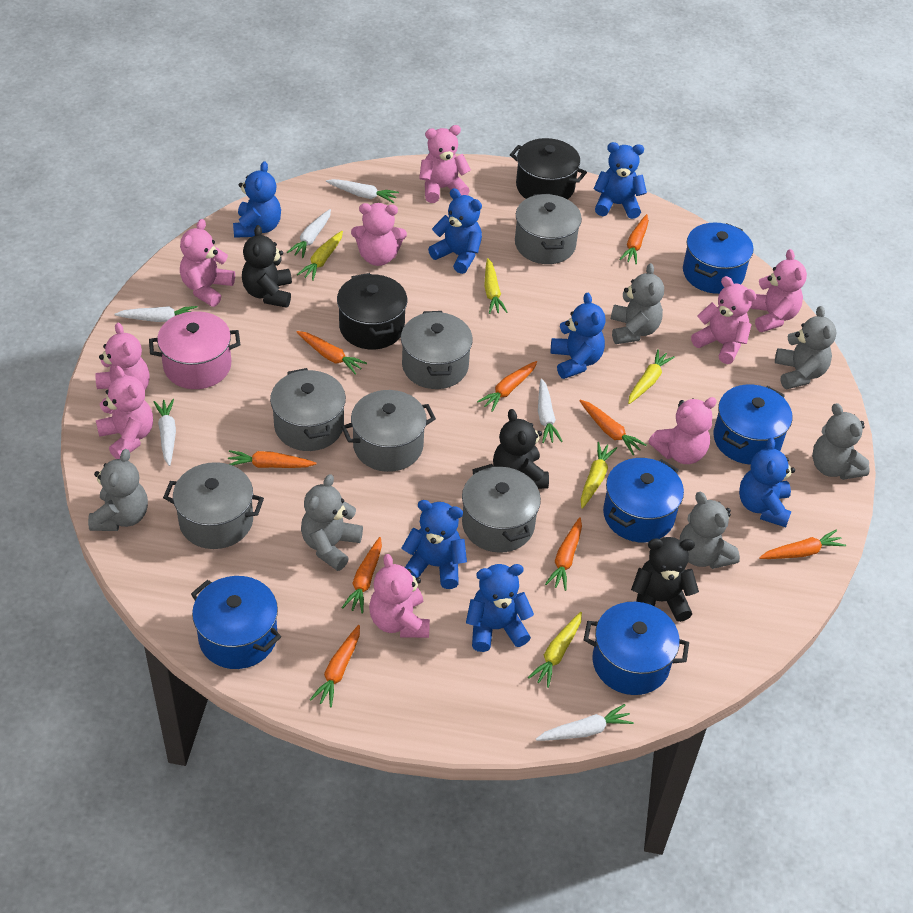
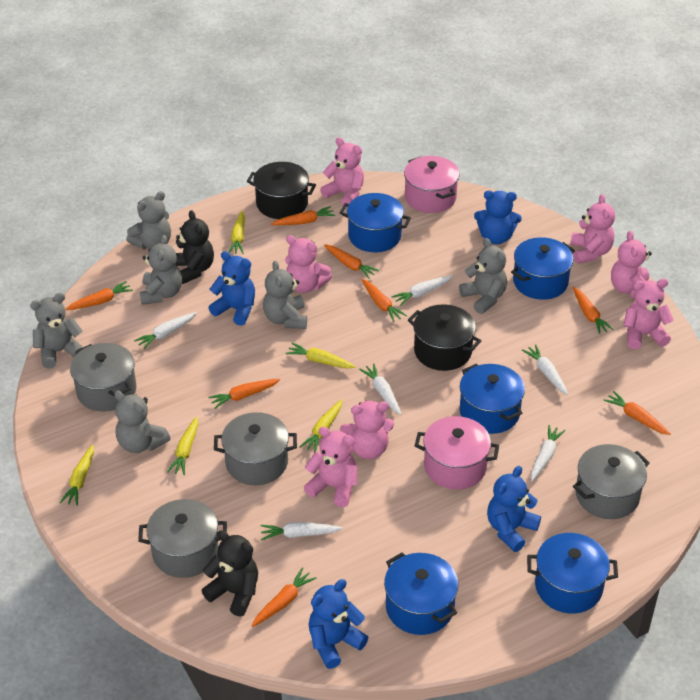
black teddy bear: [242,225,292,308] [493,409,549,489] [631,537,699,622] = 3 -> [175,210,214,284] [201,530,258,617] = 2
blue teddy bear: [233,161,281,238] [402,500,467,589] [428,188,482,274] [466,564,534,652] [551,293,606,379] [594,142,647,219] [739,437,795,527] = 7 -> [209,251,255,326] [308,579,369,669] [474,190,522,244] [487,466,541,552] = 4
grey pot: [163,462,264,549] [270,368,346,451] [341,390,436,472] [401,311,473,389] [462,464,541,553] [515,194,582,264] = 6 -> [70,343,136,411] [138,499,227,578] [214,412,297,485] [573,444,650,519] = 4
orange carrot: [228,450,316,468] [297,331,367,374] [310,625,360,707] [342,537,382,613] [477,361,537,412] [545,517,582,591] [579,400,647,455] [619,214,649,264] [759,530,846,559] = 9 -> [65,281,133,310] [208,379,280,409] [252,568,317,627] [271,206,336,225] [324,244,379,279] [361,279,407,322] [573,287,614,334] [603,391,670,435] = 8
pink pot: [149,311,240,389] = 1 -> [404,156,459,213] [415,416,499,490] = 2
pink teddy bear: [96,323,150,414] [96,366,153,459] [180,219,235,307] [351,203,407,266] [369,554,430,638] [419,125,471,203] [648,397,717,464] [691,276,756,364] [750,249,807,332] = 9 -> [285,235,332,293] [304,427,357,507] [320,137,364,208] [340,401,394,459] [570,194,615,264] [611,231,652,298] [623,279,674,349] = 7

